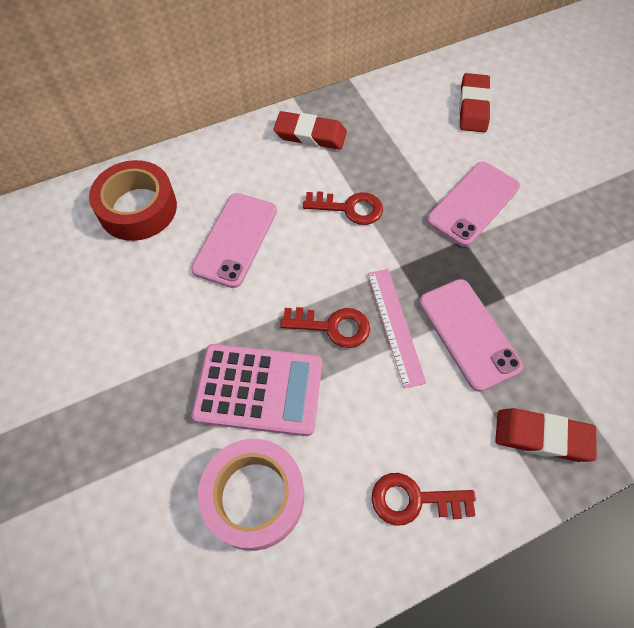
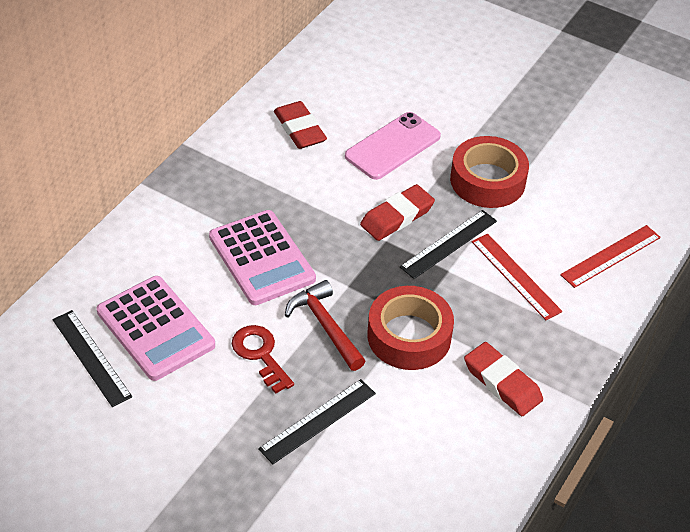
black ruler: none = 0 -> [53,310,132,407] [258,379,376,464] [400,210,497,279] = 3
pink calculator: [191,344,322,436] = 1 -> [97,276,215,381] [209,210,316,305] = 2
pink phone: [191,193,277,288] [419,279,523,392] [427,162,520,247] = 3 -> [345,112,441,180] = 1
pink ruler: [368,269,426,388] = 1 -> none = 0
pink tape: [198,439,304,551] = 1 -> none = 0
red hammer: none = 0 -> [285,280,365,371] = 1
red key: [280,307,370,348] [303,191,383,225] [372,473,476,526] = 3 -> [232,325,294,394] = 1
red ruler: none = 0 -> [472,234,562,320] [560,225,661,288] = 2
red tape: [89,160,177,241] = 1 -> [367,286,454,370] [450,136,529,208] = 2

